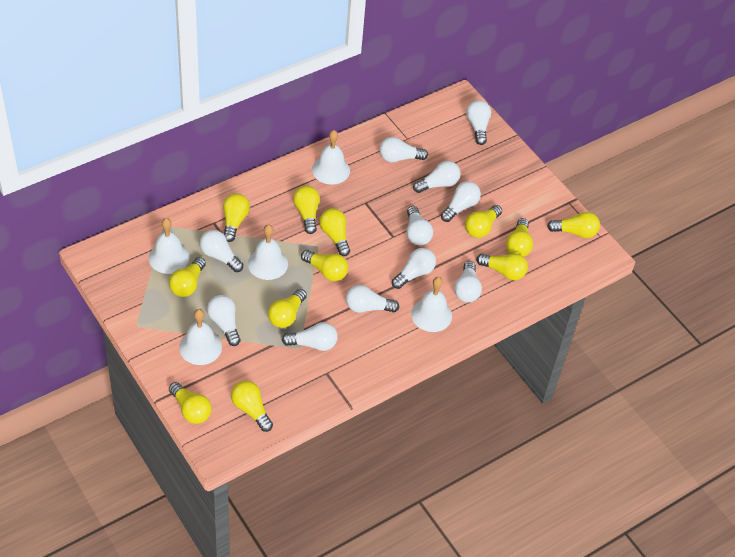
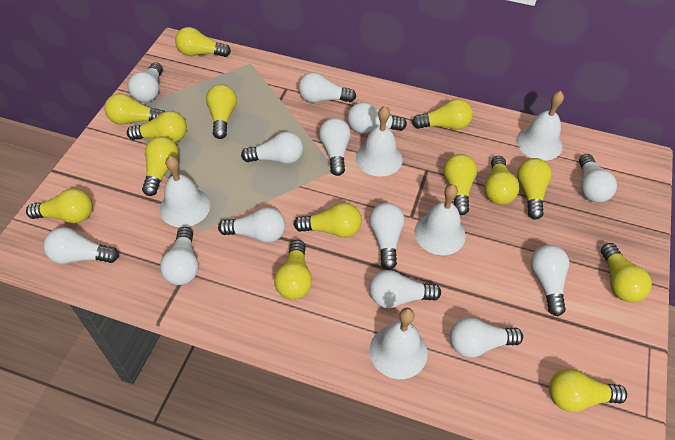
white light bulb: [200,230,244,272] [207,295,241,346] [282,322,338,351] [346,285,399,313] [379,137,428,162] [392,248,436,289] [406,206,433,246] [413,161,461,193] [441,181,481,222] [454,261,482,303] [466,100,491,145] = 11 -> [43,227,119,264] [128,62,163,102] [160,227,199,285] [218,207,286,243] [241,131,303,164] [299,72,356,103] [319,118,351,176] [347,102,407,134] [369,203,405,270] [369,270,441,308] [450,317,523,358] [531,245,569,316] [579,154,617,203] = 13
yellow light bulb: [169,257,206,297] [169,382,212,424] [223,193,250,242] [231,381,273,432] [268,289,307,328] [293,186,320,234] [301,250,348,281] [319,208,350,256] [465,205,502,238] [476,253,528,280] [506,218,533,257] [547,212,600,238] = 12 -> [26,188,93,223] [104,93,165,125] [127,111,187,142] [142,136,179,196] [175,27,231,57] [206,84,237,139] [274,240,312,300] [293,202,362,238] [412,99,473,130] [443,154,477,215] [484,156,519,205] [517,158,552,219] [549,369,627,412] [601,243,652,302] = 14

